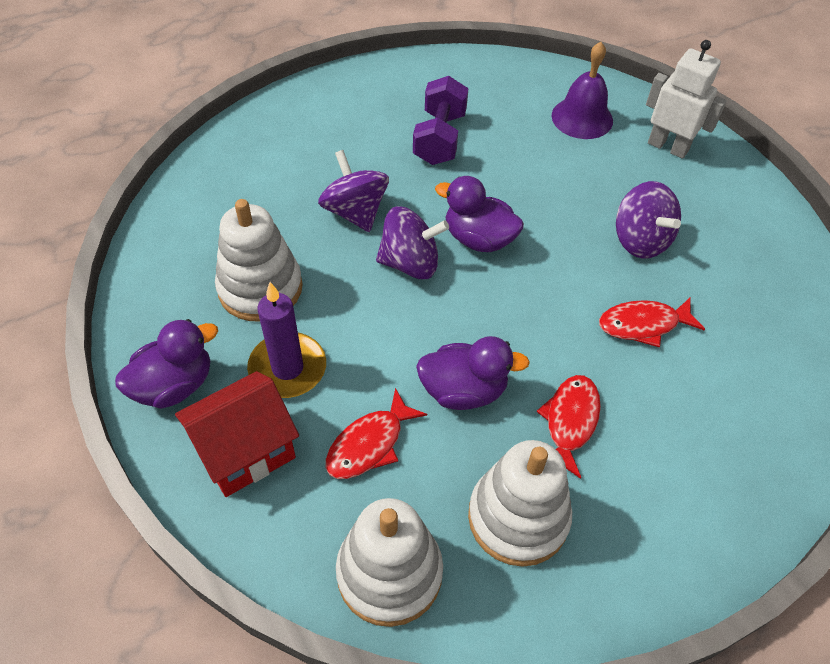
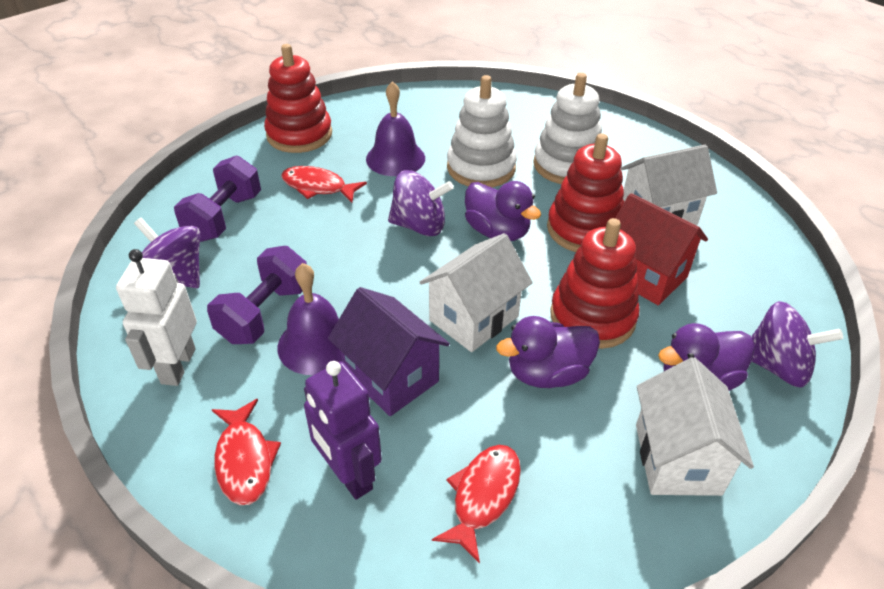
purple bell: [551,42,613,139] = 1 -> [277,263,342,375] [366,81,425,176] = 2
purple candle: [247,282,326,398] = 1 -> none = 0
purple dumbbell: [413,76,469,165] = 1 -> [174,155,261,242] [207,246,307,344] = 2
purple house: none = 0 -> [328,287,450,416] = 1
purple robot: none = 0 -> [304,361,382,500] = 1
red stacking toy: none = 0 -> [264,44,332,153] [547,133,624,252] [550,218,640,349] = 3
white house: none = 0 -> [420,233,533,352] [621,145,717,225] [636,357,754,496] = 3
white stacking toy: [215,199,303,322] [336,498,443,627] [468,440,572,567] = 3 -> [447,75,517,187] [533,73,602,184] = 2

